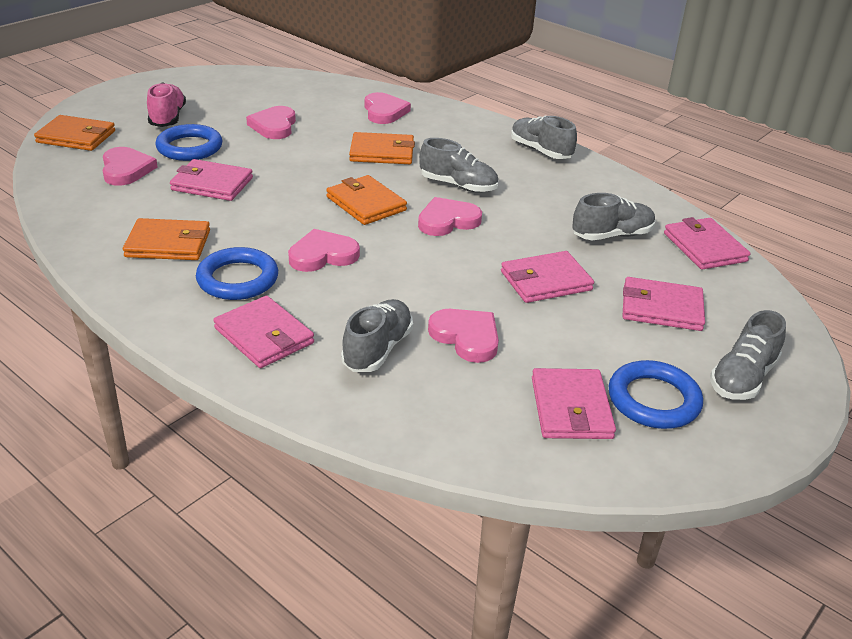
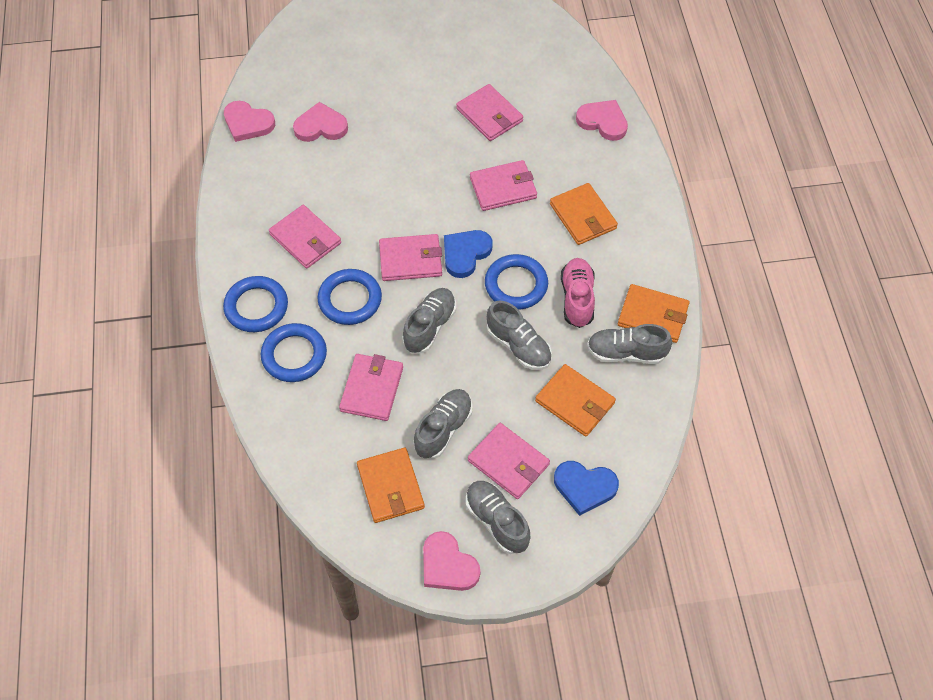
blue heart: none = 0 -> [444,230,493,278] [554,461,619,516] = 2
blue ring: [156,124,222,161] [196,247,278,300] [609,360,703,429] = 3 -> [223,276,288,332] [261,323,327,382] [318,269,382,325] [485,254,548,310] = 4
pink heart: [102,147,158,186] [246,106,296,139] [288,229,360,272] [365,92,411,124] [418,197,482,236] [428,309,499,363] = 6 -> [224,101,275,142] [293,102,348,142] [423,531,480,591] [576,100,628,141] = 4

